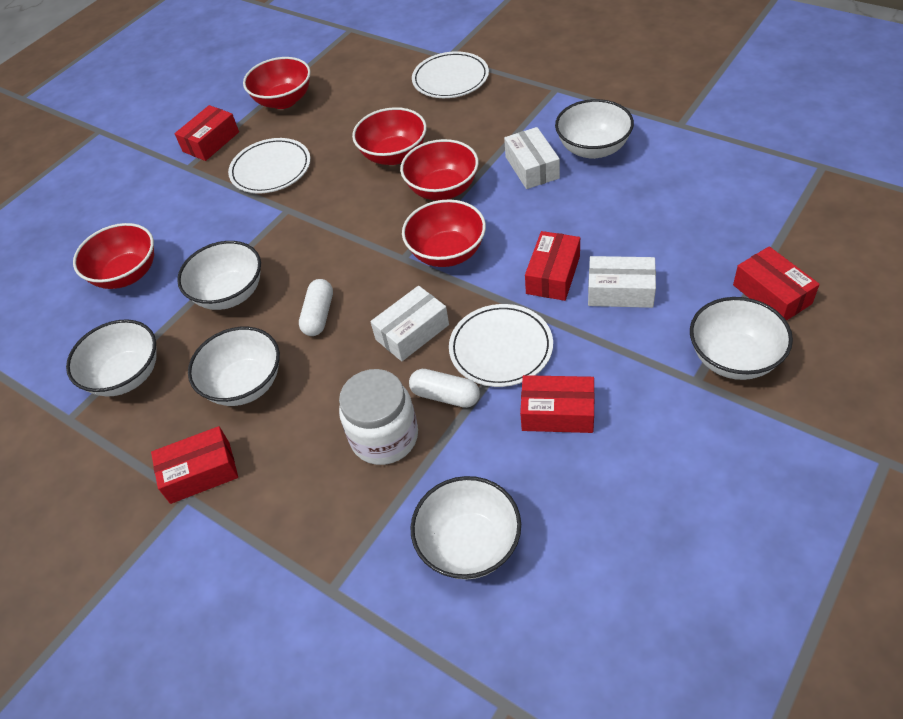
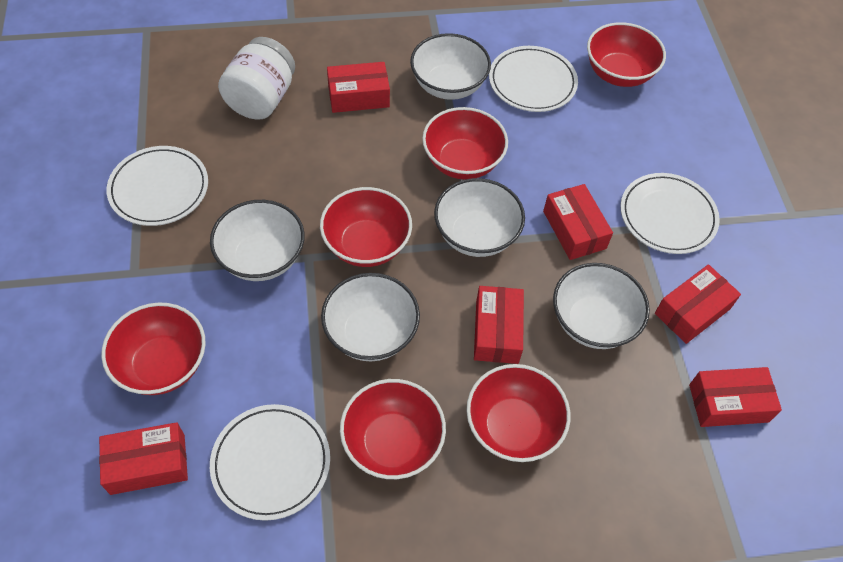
red bowl: [73,223,154,289] [243,57,311,109] [352,107,427,165] [400,139,479,200] [402,199,486,267] = 5 -> [101,303,206,395] [320,187,412,267] [340,379,446,479] [422,107,508,180] [466,364,571,462] [587,22,666,87] = 6
red box: [151,426,238,504] [175,105,239,161] [520,375,595,433] [525,231,580,301] [733,246,820,321] = 5 -> [99,422,188,495] [327,62,390,113] [474,286,524,364] [543,184,613,260] [655,264,741,344] [689,367,782,427] = 6
white bowl: [66,319,157,397] [177,241,261,310] [188,327,280,406] [410,476,521,580] [555,99,634,159] [690,297,793,380] = 6 -> [210,200,305,281] [321,273,420,361] [410,33,491,100] [434,178,525,257] [553,263,650,349] = 5
white box: [370,286,449,361] [504,127,560,189] [588,256,656,308] = 3 -> none = 0
white capsule: [299,279,333,336] [409,369,480,408] = 2 -> none = 0
white plate: [228,138,311,193] [412,51,489,98] [449,304,553,387] = 3 -> [107,146,208,226] [210,404,330,521] [489,46,578,112] [620,173,720,254] = 4

